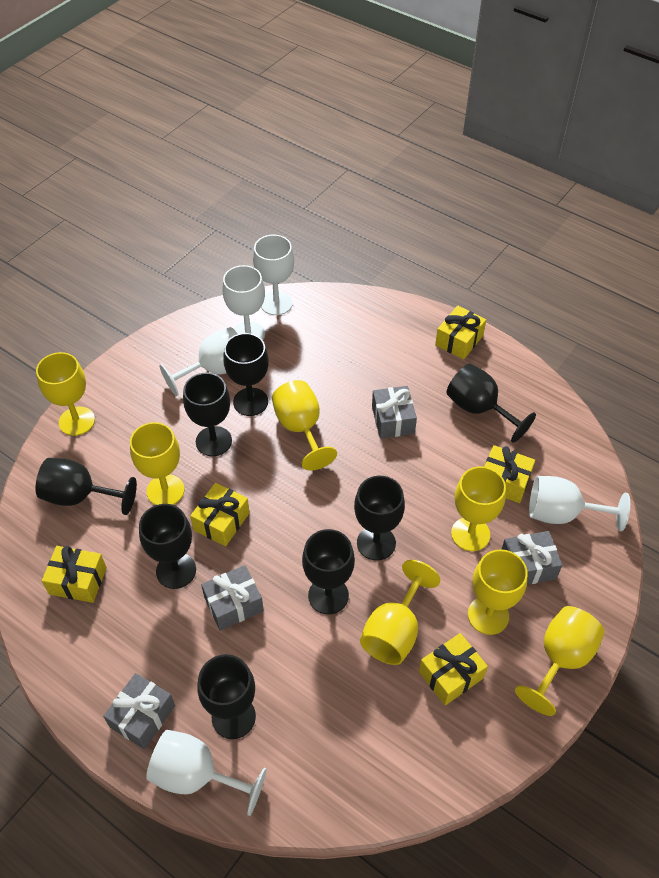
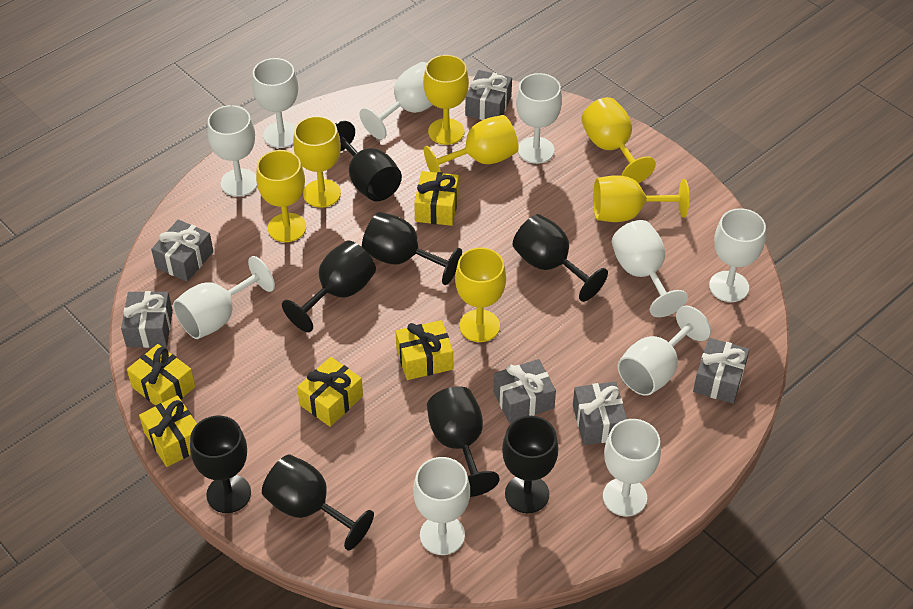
grey gift: [103,673,175,749] [201,565,264,631] [372,386,417,439] [502,531,562,585] = 4 -> [121,291,173,348] [151,219,214,282] [465,70,512,120] [493,359,556,423] [573,381,627,445] [693,338,750,404] = 6
white goblet: [146,730,267,816] [160,327,237,396] [222,265,265,340] [253,235,294,315] [529,476,630,531] = 5 -> [173,256,275,339] [207,105,257,197] [252,58,298,148] [360,62,433,140] [413,457,470,555] [516,73,562,164] [603,419,661,516] [612,220,688,317] [618,306,711,396] [709,208,766,302] = 10

